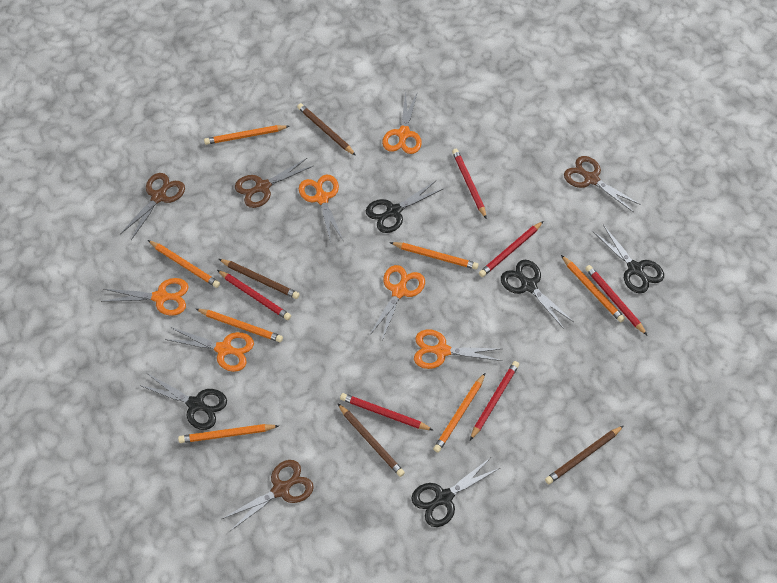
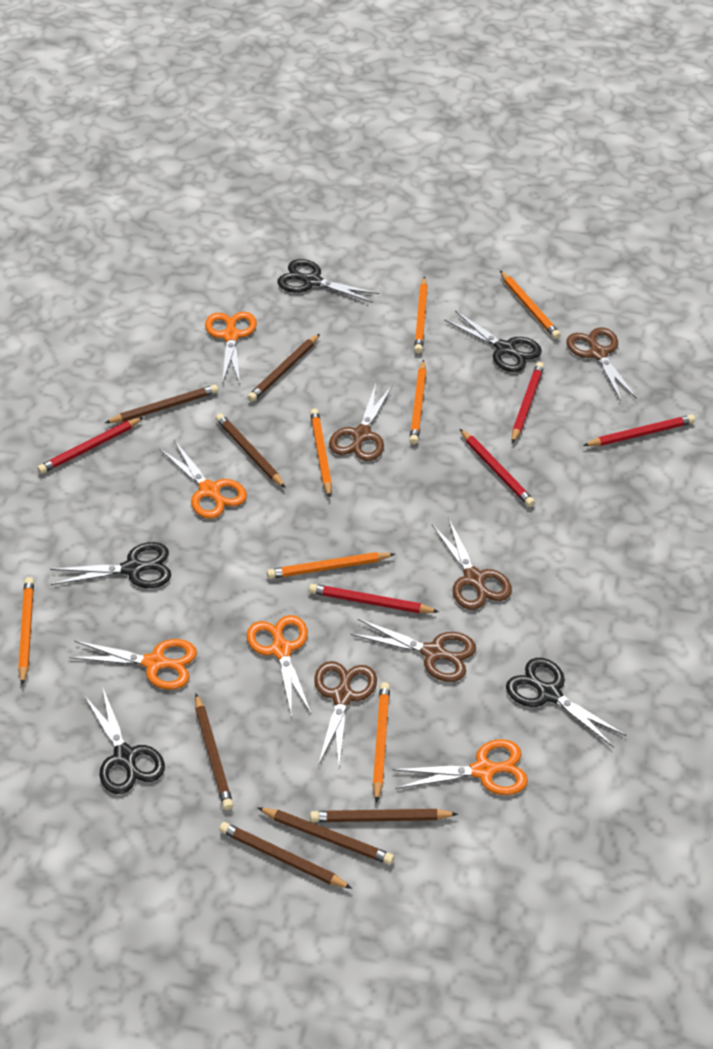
brown pencil: [219,259,299,299] [297,103,356,156] [337,403,405,477] [545,426,623,484] = 4 -> [105,385,218,423] [195,694,233,810] [216,413,286,488] [219,822,352,889] [248,334,320,402] [257,807,394,865] [310,809,458,822] = 7
brown scissors: [120,173,185,240] [222,460,314,532] [235,158,313,208] [564,156,641,212] = 4 -> [314,661,377,766] [329,384,393,461] [351,619,476,682] [432,519,512,610] [567,327,637,401] = 5
orange scissors: [101,278,189,316] [165,327,254,372] [299,174,344,243] [369,265,425,340] [382,91,422,154] [414,330,502,369] = 6 -> [69,639,197,690] [159,440,247,519] [205,312,257,384] [247,615,312,717] [393,739,528,795] = 5
red pencil: [217,270,291,320] [340,393,433,430] [452,149,487,219] [470,361,519,440] [479,221,543,277] [585,265,647,335] = 6 -> [37,417,144,474] [309,584,439,613] [460,429,535,507] [512,362,544,444] [583,415,695,446] = 5

